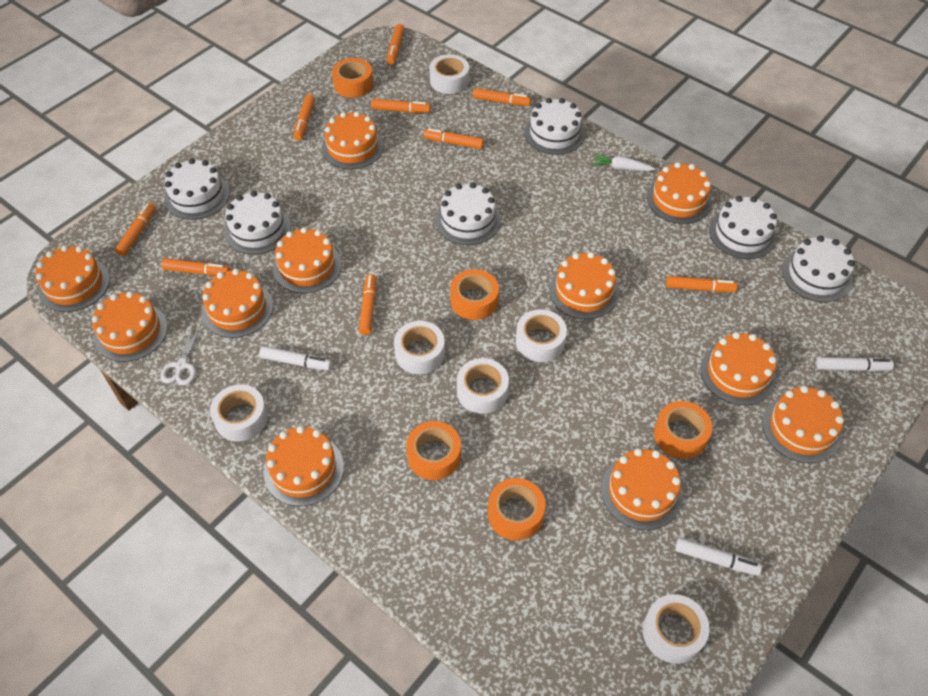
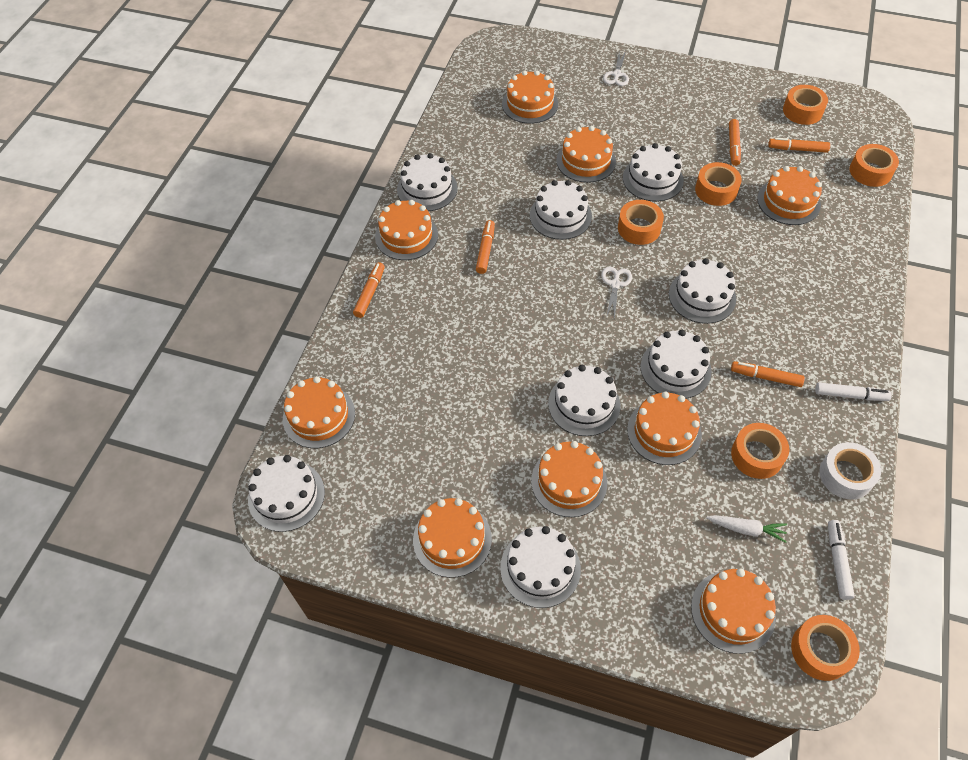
orange cake: [35,245,110,312] [92,291,168,362] [202,269,273,338] [264,426,344,506] [273,227,341,293] [322,111,383,169] [549,252,619,319] [601,448,683,530] [647,162,712,224] [700,332,777,405] [762,386,844,463] = 11 -> [283,376,355,448] [375,200,438,260] [413,498,492,578] [502,70,558,124] [531,441,607,517] [556,126,616,183] [627,392,702,465] [691,569,776,654] [757,166,822,225] = 9
orange marker: [115,203,156,256] [161,258,230,276] [293,94,315,141] [359,274,376,335] [371,99,431,113] [387,24,405,65] [424,128,484,149] [472,88,531,106] [666,276,737,292] = 9 -> [353,262,385,318] [476,220,495,274] [729,119,741,166] [731,361,805,387] [768,138,830,153] = 5
orange tape: [332,58,373,98] [406,421,461,480] [450,269,499,320] [488,478,546,541] [654,401,713,459] = 5 -> [618,200,664,245] [695,162,742,206] [731,423,789,479] [783,85,828,125] [791,615,860,681] [849,144,899,187] = 6
white cake: [164,158,230,220] [224,191,291,254] [435,183,501,245] [524,98,585,155] [709,196,777,259] [782,236,855,302] = 6 -> [248,455,325,532] [397,153,458,211] [500,526,581,608] [530,180,592,240] [548,365,620,436] [623,143,684,202] [641,330,712,398] [669,258,736,324] = 8
white marker: [259,346,332,370] [675,538,762,576] [816,357,894,371] = 3 -> [815,382,892,401] [828,520,855,600] = 2
white scissors: [160,324,201,385] = 1 -> [601,267,632,321] [603,51,629,86] = 2
white tape: [210,384,268,442] [394,321,445,374] [429,54,469,94] [457,358,509,414] [516,309,567,362] [643,594,710,664] = 6 -> [820,442,881,500] = 1

